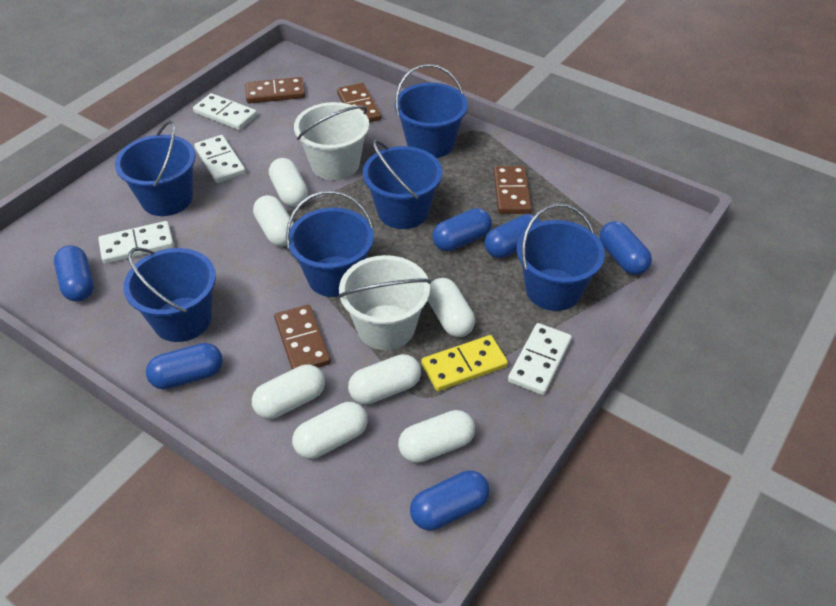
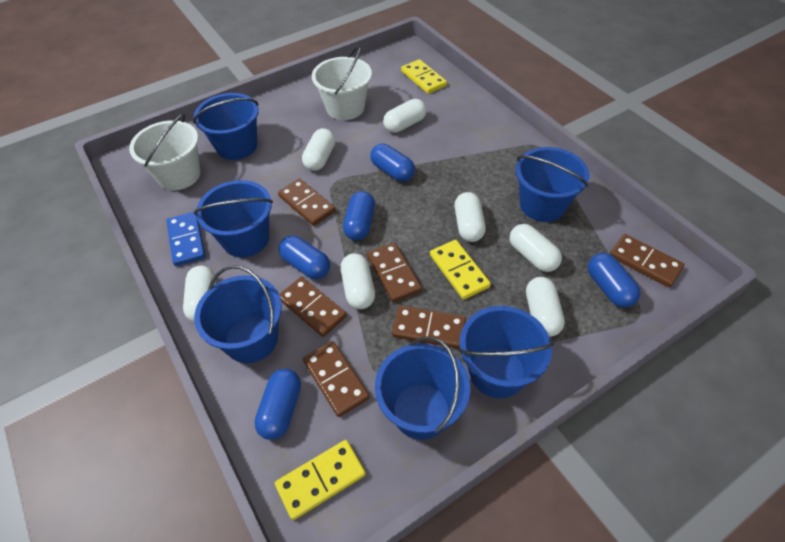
blue capsule: [54,245,94,302] [146,343,223,389] [410,470,490,530] [432,208,492,251] [484,214,541,258] [599,221,652,275] = 6 -> [254,369,301,440] [279,236,330,279] [343,191,375,240] [370,143,415,182] [588,253,641,308] = 5
blue domino: none = 0 -> [166,212,206,266] = 1
brown domino: [245,77,305,104] [274,305,331,370] [337,83,382,122] [493,166,532,214] = 4 -> [278,178,336,226] [279,277,347,337] [303,341,370,417] [367,242,422,302] [392,305,466,349] [610,234,685,288] = 6
white domino: [98,221,174,264] [193,93,257,130] [194,135,246,183] [508,323,572,395] = 4 -> none = 0
yellow domino: [421,335,508,391] = 1 -> [275,440,366,520] [401,59,447,94] [430,240,491,299] = 3

